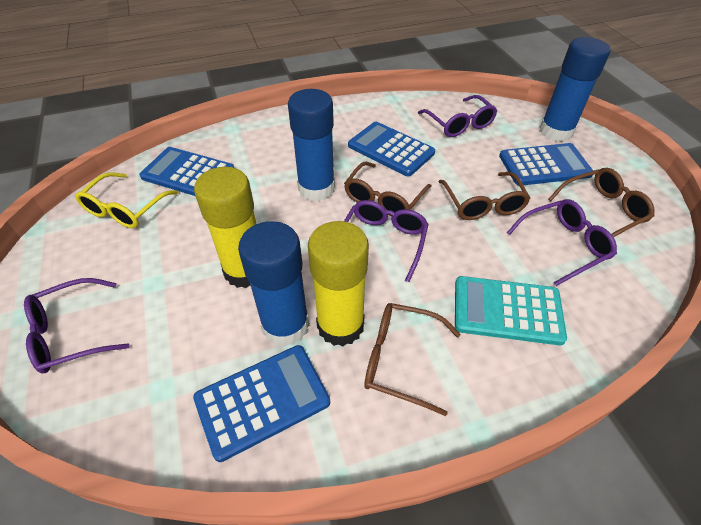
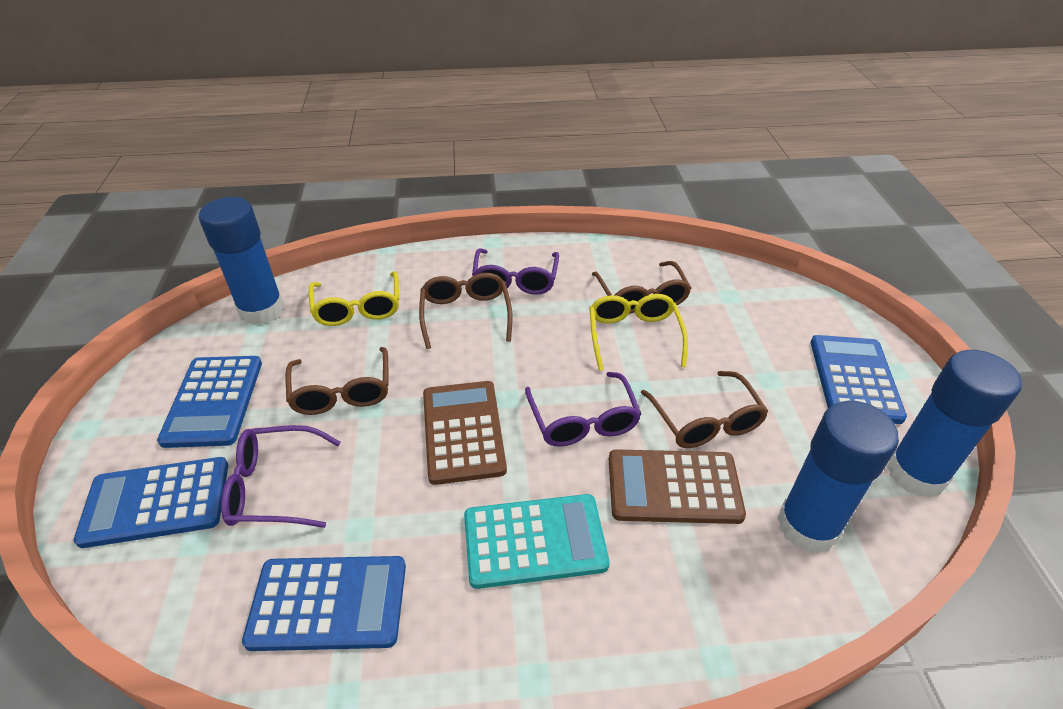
brown calculator: none = 0 -> [423,381,507,485] [609,449,746,524] = 2
purple glasses: [24,278,130,373] [344,200,429,282] [418,95,497,137] [507,199,617,286] = 4 -> [221,425,341,528] [472,248,559,295] [525,372,641,447] = 3
yellow glasses: [76,172,178,228] = 1 -> [308,271,399,326] [589,294,688,371] = 2
yellow glue stick: [194,167,256,288] [308,221,369,346] = 2 -> none = 0

